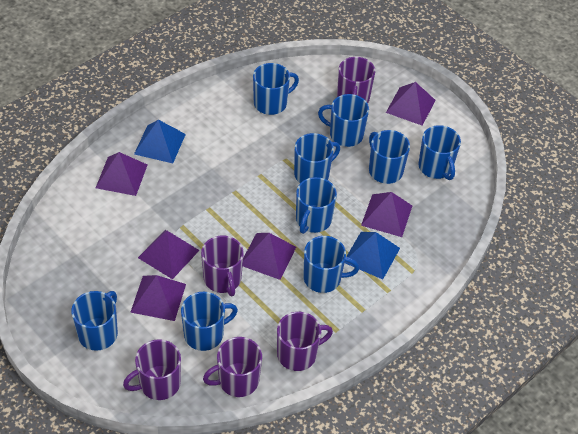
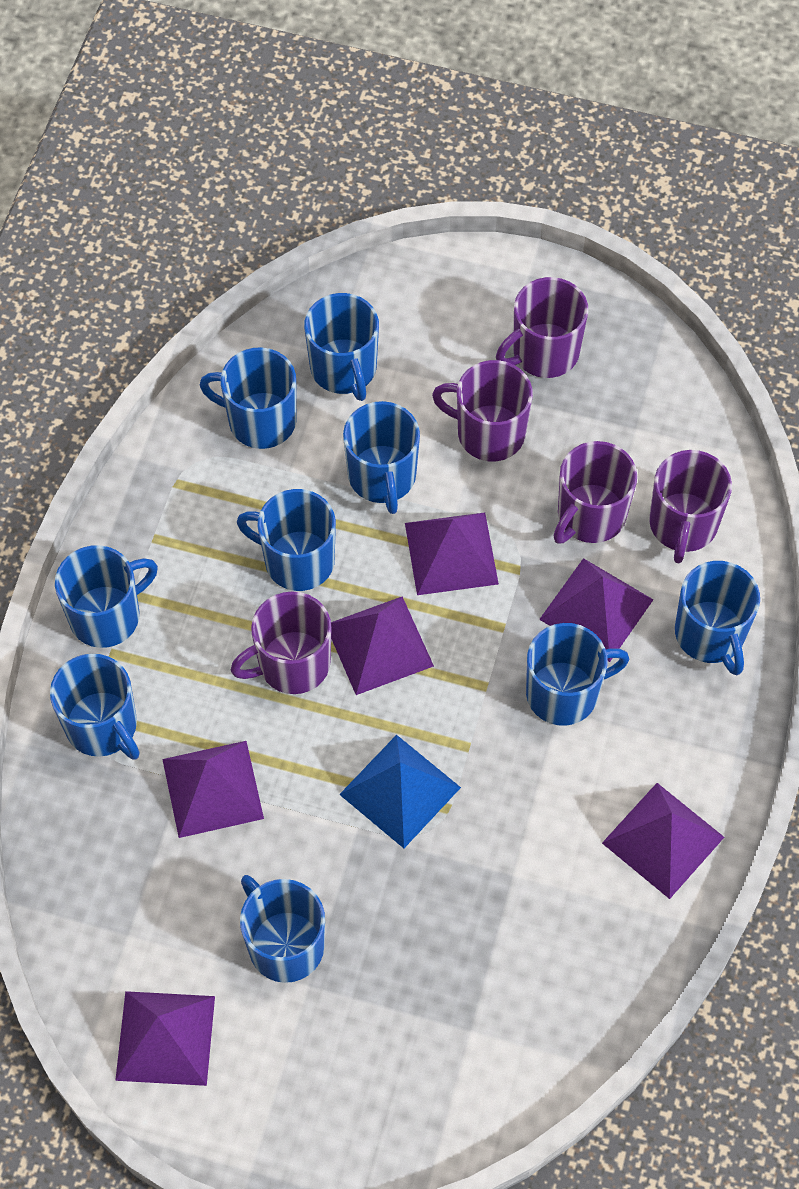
blue pyramid: [134,120,186,163] [345,232,400,279] = 2 -> [339,735,461,848] = 1

